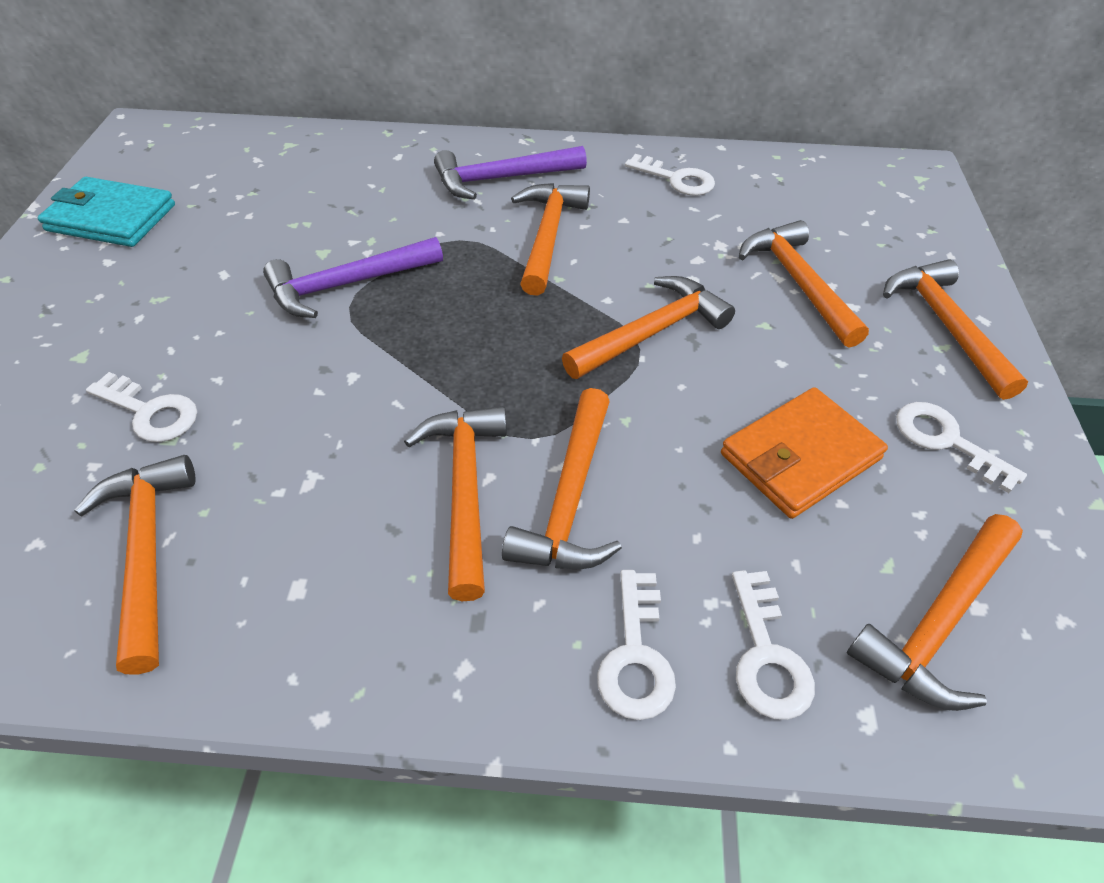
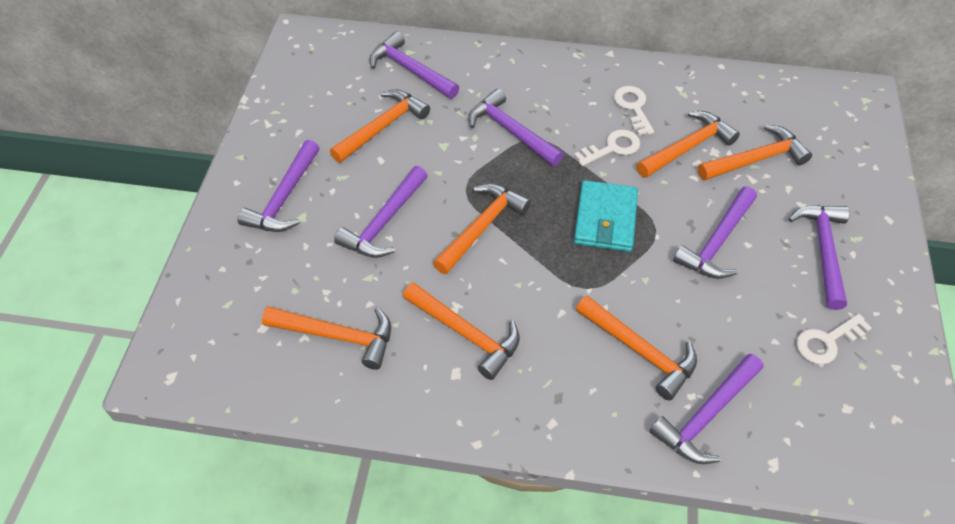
orange hammer: [74,455,196,674] [404,406,507,601] [502,388,622,569] [511,183,590,296] [562,276,735,379] [738,220,869,348] [847,514,1023,711] [883,260,1028,400] = 8 -> [262,306,391,370] [330,90,430,163] [403,282,520,380] [433,184,531,274] [576,295,697,400] [637,111,740,178] [698,124,812,180] = 7
orange wallet: [721,387,888,519] = 1 -> none = 0
purple hammer: [263,237,443,318] [434,146,587,200] = 2 -> [237,140,319,232] [334,166,428,258] [369,31,459,99] [468,89,564,166] [649,354,763,464] [673,187,757,279] [789,205,850,310] = 7
white key: [86,372,197,442] [597,570,676,720] [625,154,715,196] [732,570,815,720] [896,402,1027,493] = 5 -> [574,129,640,166] [614,86,654,135] [796,314,872,364] = 3

